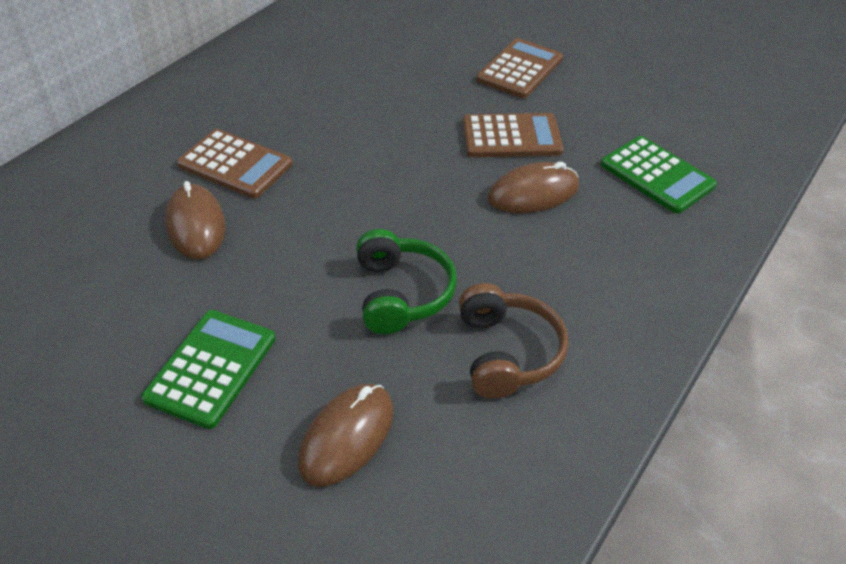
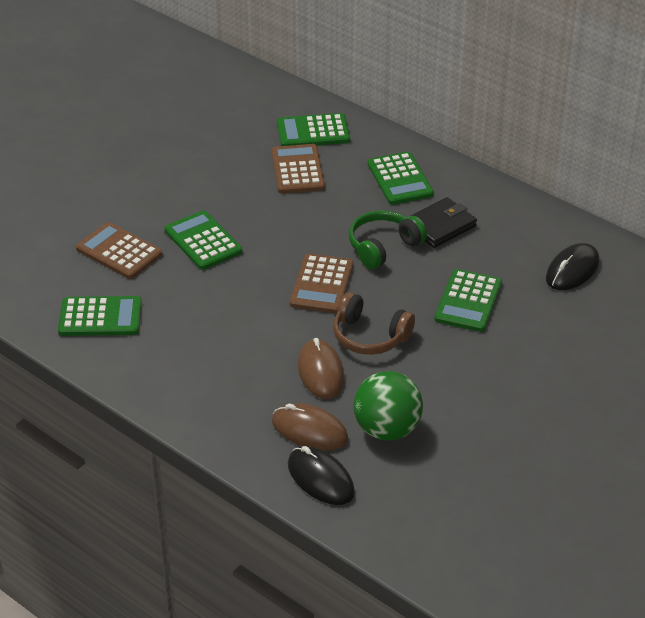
black mouse: none = 0 -> [288,446,355,505] [546,243,599,290] = 2
black wallet: none = 0 -> [411,197,477,248] = 1
brown mouse: [165,181,226,259] [298,384,393,487] [488,162,579,213] = 3 -> [272,403,349,450] [298,338,344,399] = 2
green ball: none = 0 -> [353,371,423,441] = 1
green calculator: [141,310,276,429] [601,136,717,214] = 2 -> [58,296,142,336] [164,210,242,270] [277,113,350,146] [368,152,434,205] [434,269,502,332] = 5

